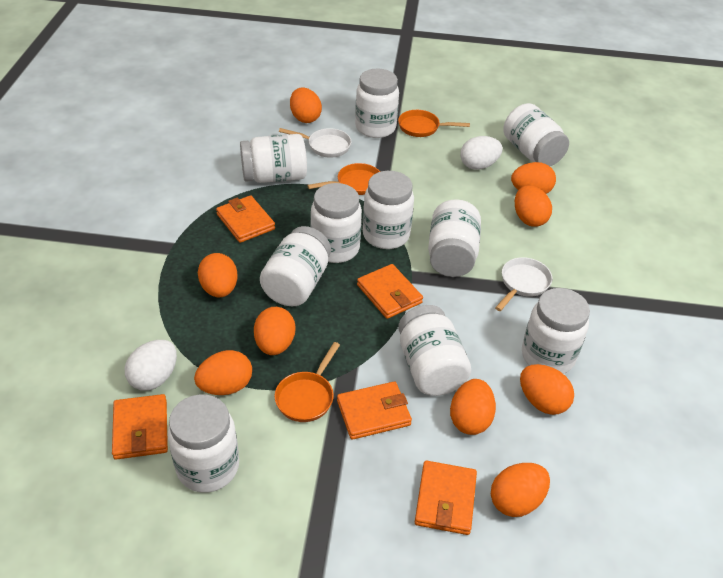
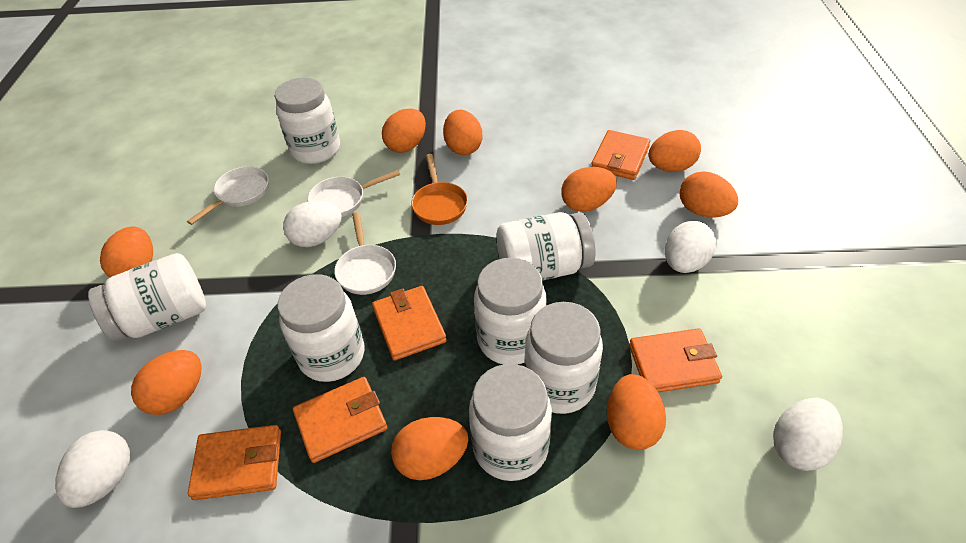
orange pan: [274,342,340,422] [307,163,380,195] [398,110,470,137] = 3 -> [411,154,468,225] = 1
white egg: [125,340,177,391] [460,136,503,170] = 2 -> [55,430,130,508] [283,201,342,247] [665,221,716,273] [773,398,843,471] = 4
white jar: [168,394,239,493] [240,134,307,183] [260,226,331,306] [311,183,362,263] [355,69,399,138] [363,171,414,249] [398,305,471,396] [428,199,481,277] [503,103,569,166] [522,288,590,374] = 10 -> [88,253,206,342] [275,77,340,164] [277,274,364,382] [469,364,552,481] [474,258,546,365] [497,212,595,281] [524,302,603,414] = 7
white pan: [279,128,351,158] [495,257,552,311] = 2 -> [187,166,269,225] [308,170,400,217] [334,212,396,295] = 3

